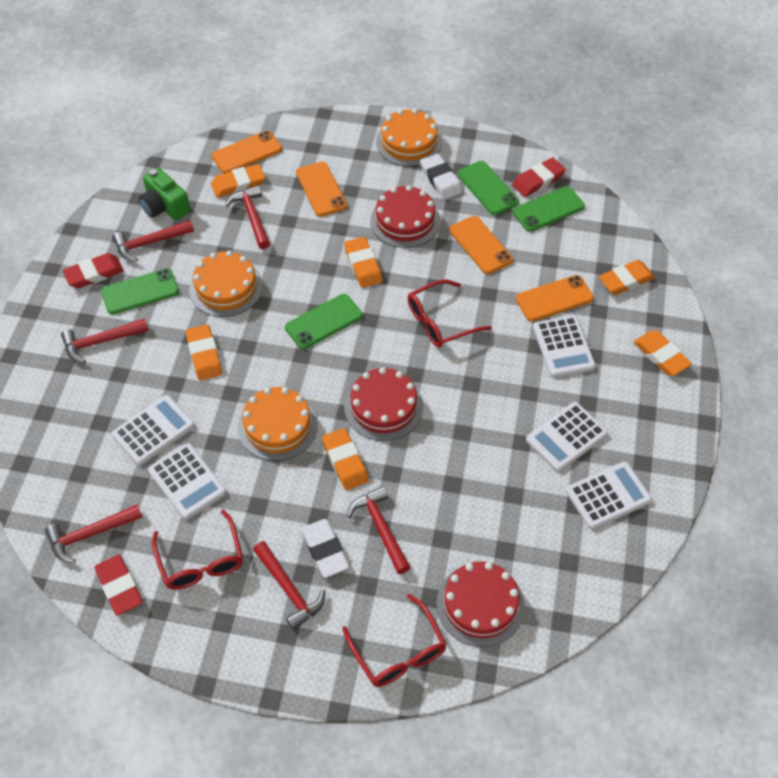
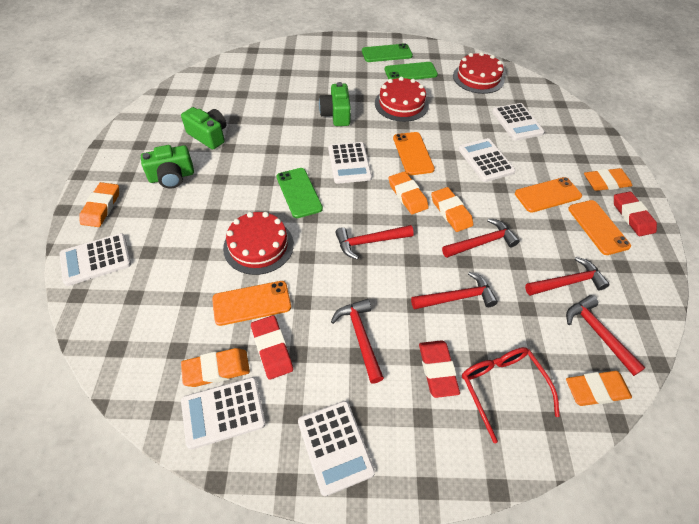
green camera: [139,168,190,221] = 1 -> [141,145,194,189] [181,107,226,150] [319,82,351,126] = 3
green phone: [101,268,179,314] [285,294,363,349] [457,161,519,215] [512,186,585,232] = 4 -> [277,168,323,218] [362,43,413,62] [384,62,438,80] = 3
orange cake: [189,251,263,317] [238,387,318,461] [376,109,443,167] = 3 -> none = 0
red glasses: [152,509,243,590] [342,594,447,687] [408,279,492,348] = 3 -> [462,347,560,443] = 1
white calculator: [112,395,195,465] [148,443,227,520] [526,402,608,472] [533,316,596,378] [566,462,652,530] = 5 -> [59,233,131,286] [181,377,266,450] [298,401,375,496] [328,142,372,184] [458,138,515,182] [492,103,545,141] = 6
white eraser: [301,519,349,578] [420,153,462,200] = 2 -> none = 0

